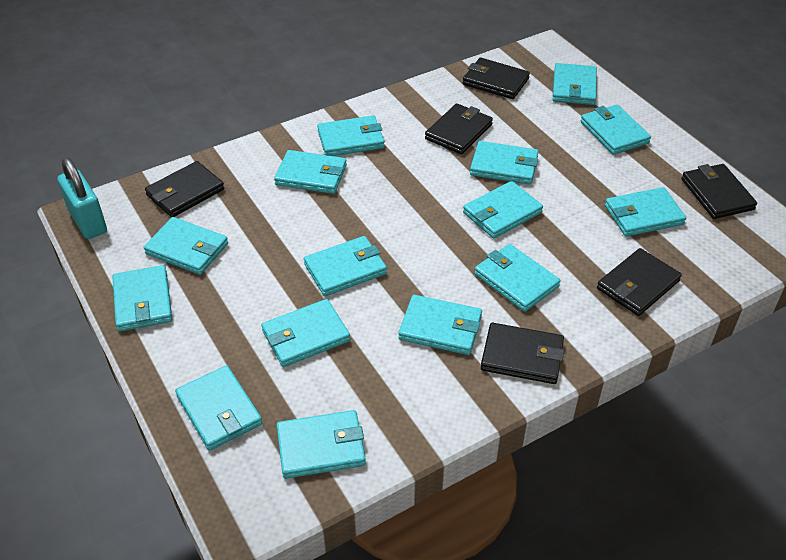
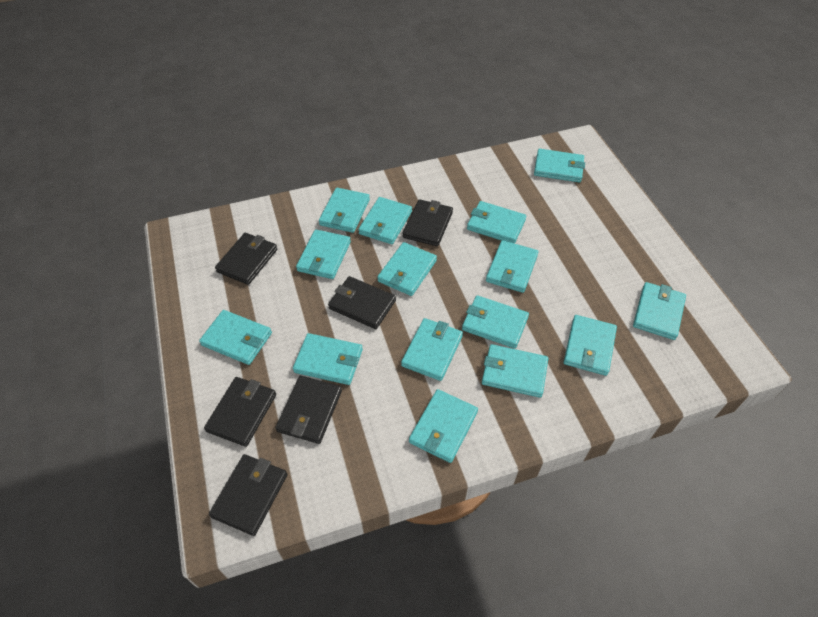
turquoise padlock: [57,157,107,239] = 1 -> none = 0

